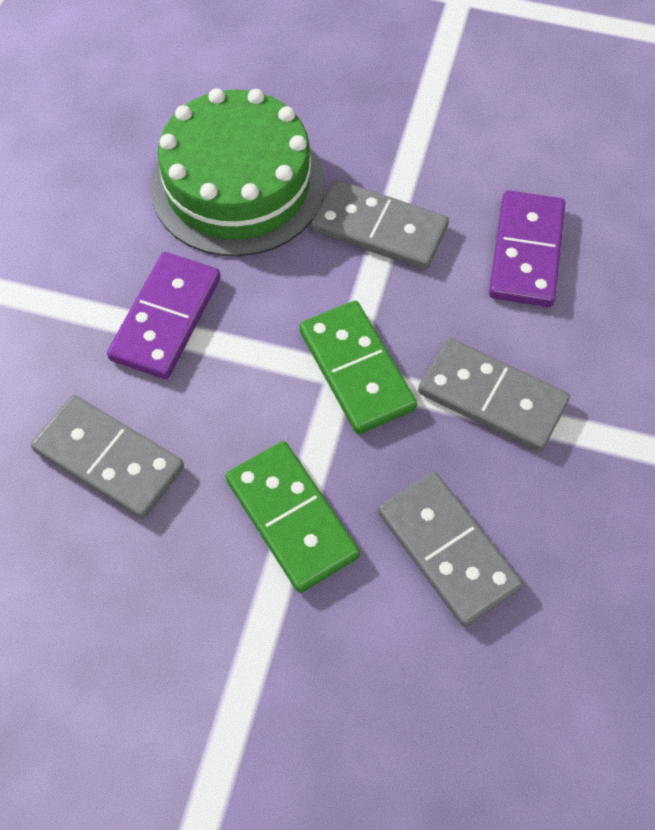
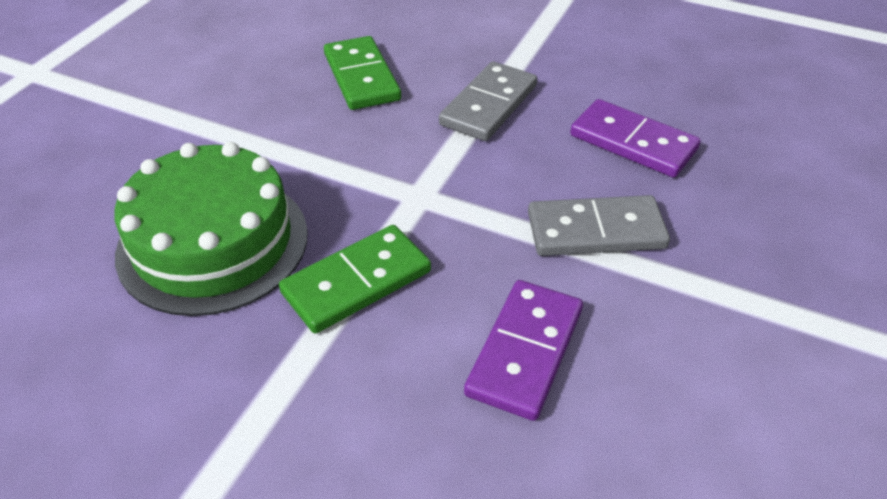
grey domino: [31,395,184,519] [311,179,449,270] [378,472,523,627] [418,338,570,452] = 4 -> [439,61,537,141] [528,195,670,256] = 2

